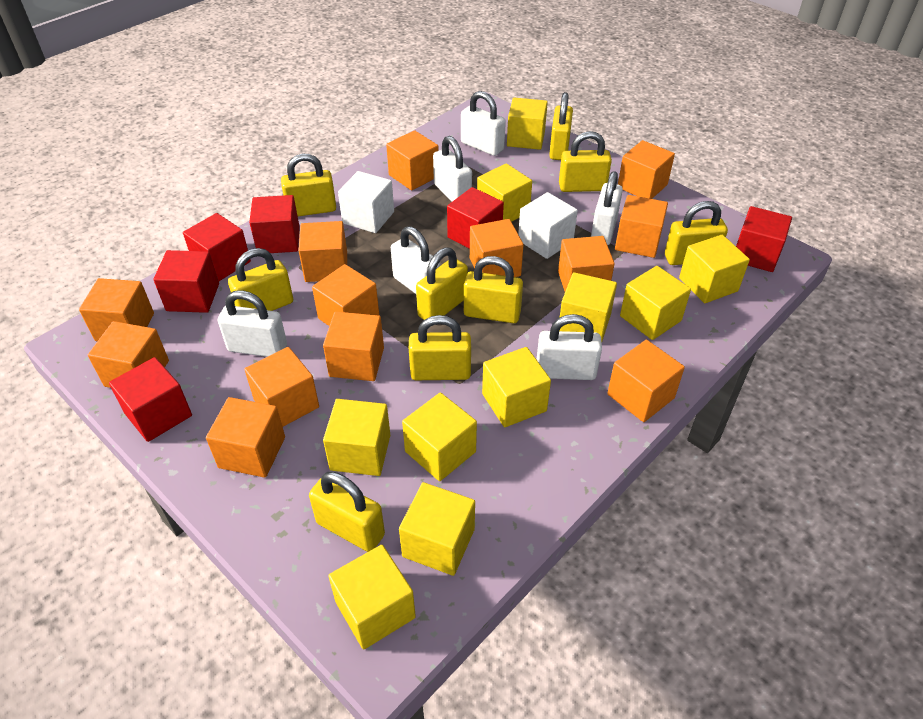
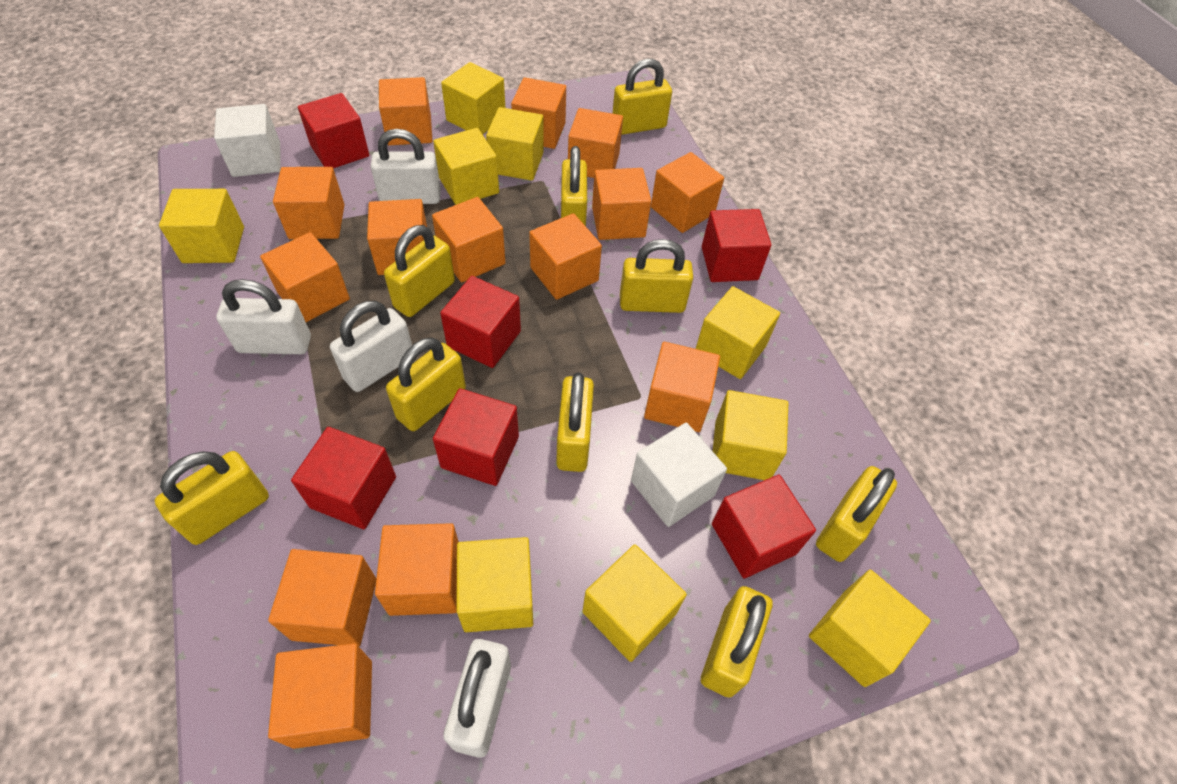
orange cube: [79,278,154,341] [88,321,169,388] [206,397,285,478] [244,347,319,427] [298,221,347,282] [312,264,379,326] [323,312,384,381] [386,130,439,190] [470,219,523,277] [558,236,615,291] [607,340,685,422] [615,195,668,258] [618,140,675,199] = 13 -> [260,232,350,322] [268,549,376,646] [268,643,372,749] [273,167,344,239] [367,199,427,275] [375,523,459,616] [379,77,433,145] [432,197,506,282] [511,77,566,149] [529,213,602,300] [568,108,623,178] [592,168,651,240] [644,342,720,432] [651,152,724,233] = 14
white padlock: [218,290,287,357] [391,226,441,294] [433,136,472,202] [461,91,506,156] [537,314,602,380] [591,171,623,245] = 6 -> [216,279,311,354] [330,301,412,392] [370,129,441,204] [443,639,511,758] = 4
yellow cube: [323,399,390,476] [328,545,416,650] [399,482,475,576] [402,393,477,481] [477,163,532,222] [482,347,551,427] [507,98,548,150] [560,272,617,342] [620,266,691,340] [679,235,750,303] = 10 -> [159,189,244,263] [433,128,499,205] [441,62,505,135] [456,537,533,632] [486,107,544,181] [582,544,687,662] [696,286,780,379] [713,390,788,480] [809,570,931,687] = 9

